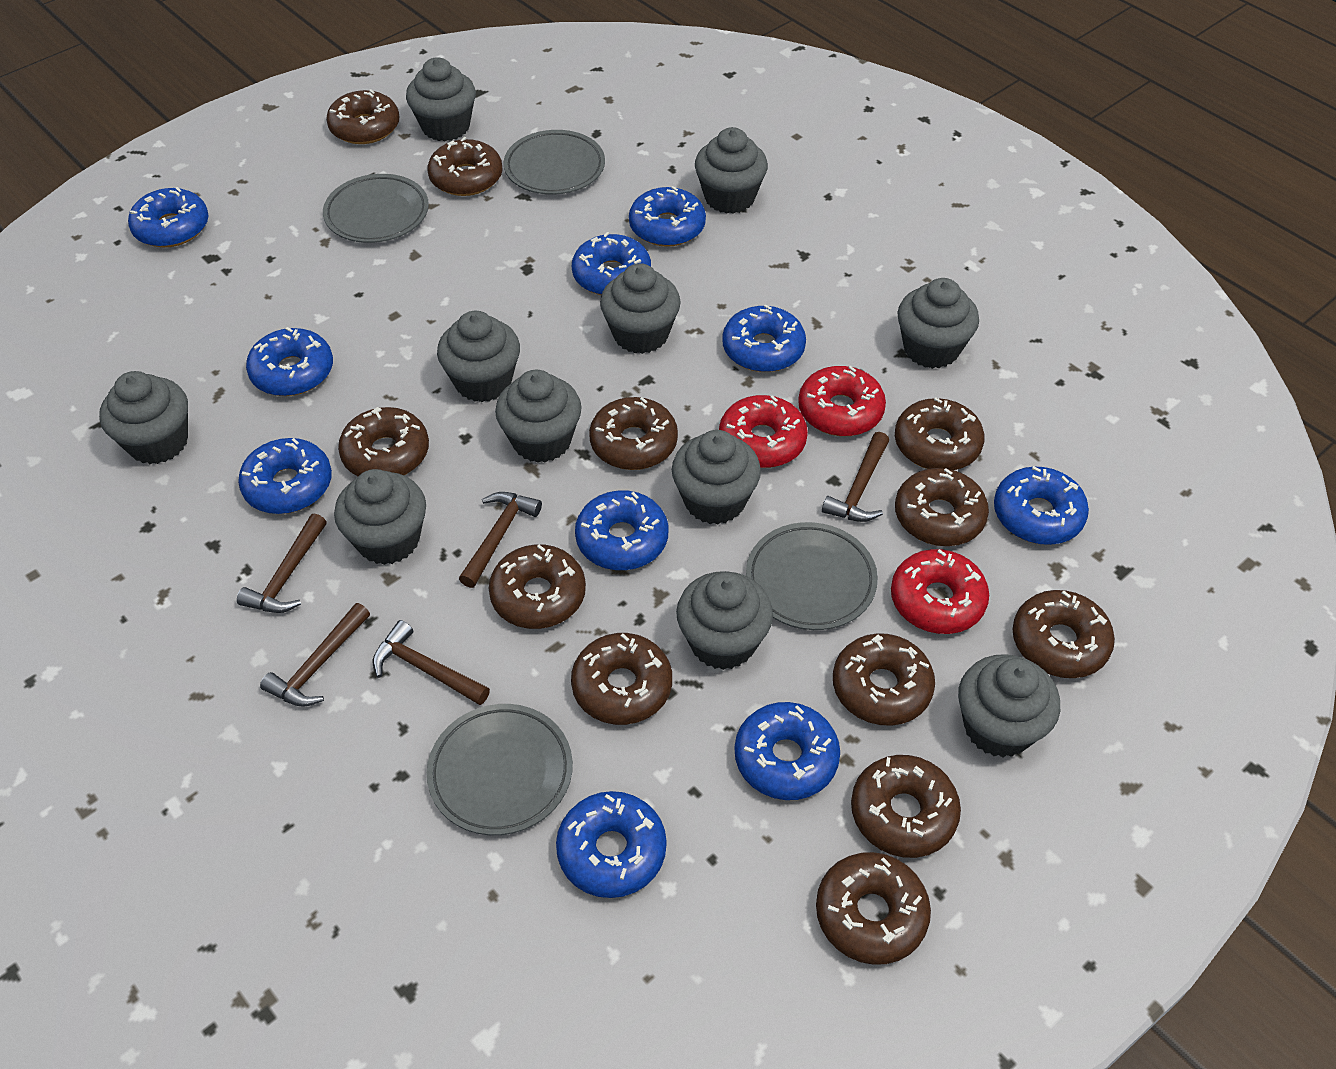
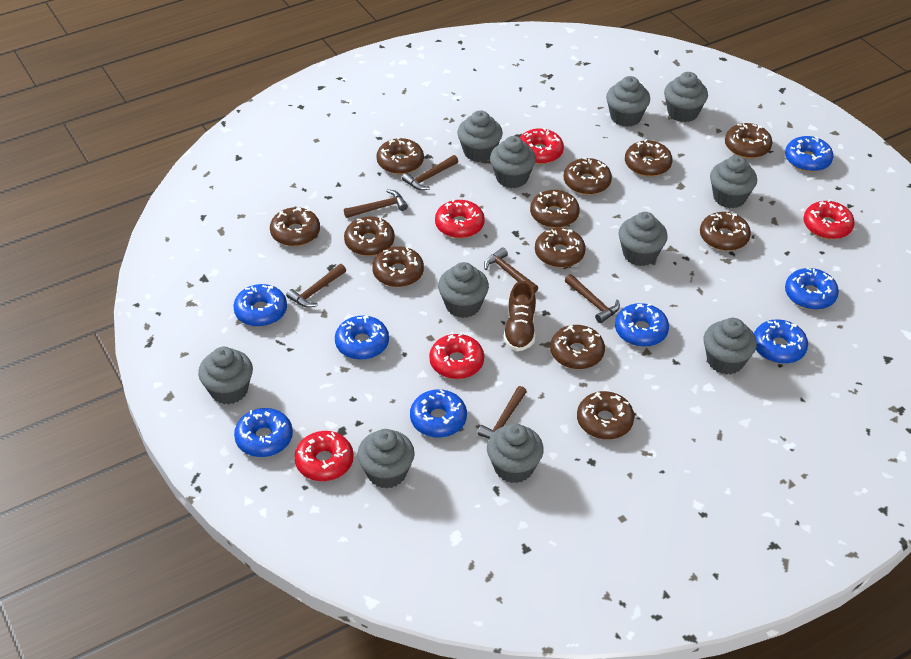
blue donut: [128,187,209,247] [238,438,332,514] [246,327,333,396] [556,791,667,898] [572,232,651,295] [575,490,668,570] [629,186,706,247] [722,304,806,372] [735,702,840,800] [994,466,1089,545] = 10 -> [233,284,287,327] [234,408,293,457] [335,315,389,360] [410,389,467,438] [615,303,669,347] [754,319,808,364] [785,136,833,172] [785,267,839,310] = 8
brown hammer: [237,513,327,613] [260,603,370,707] [373,620,490,705] [459,492,542,588] [822,432,889,522] = 5 -> [286,264,346,308] [344,189,408,218] [402,155,458,190] [478,386,527,438] [484,247,538,293] [565,274,620,323] = 6
brown shoe: none = 0 -> [503,281,536,351] = 1
grey plate: [323,174,429,243] [427,704,573,835] [503,130,605,195] [746,522,878,630] = 4 -> none = 0
red donut: [719,395,808,468] [798,366,886,436] [891,549,989,634] = 3 -> [294,431,354,481] [429,333,484,379] [435,199,485,238] [520,128,564,164] [803,199,855,239] = 5

